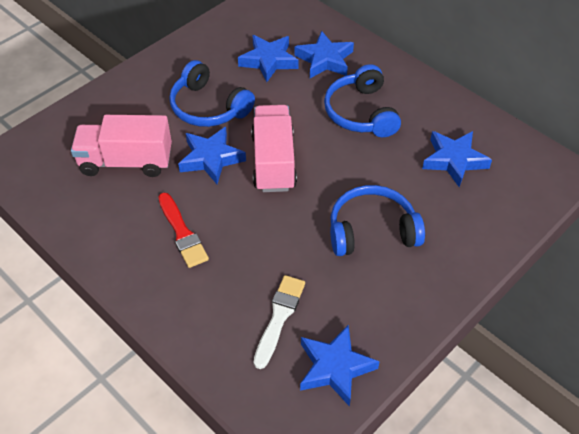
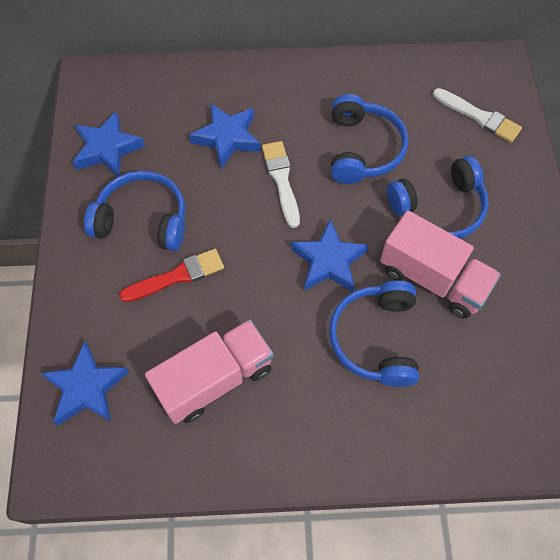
blue headphones: [169,60,255,127] [324,64,401,137] [330,185,425,256] = 3 -> [84,171,185,251] [329,281,419,387] [331,94,409,184] [387,156,489,239] = 4
blue star: [178,127,246,184] [238,35,298,82] [294,31,354,78] [300,324,380,407] [422,131,492,187] = 5 -> [41,342,129,425] [73,111,145,177] [189,103,261,168] [291,219,369,292] = 4
white brush: [254,275,305,369] = 1 -> [262,141,300,228] [433,88,522,143] = 2

